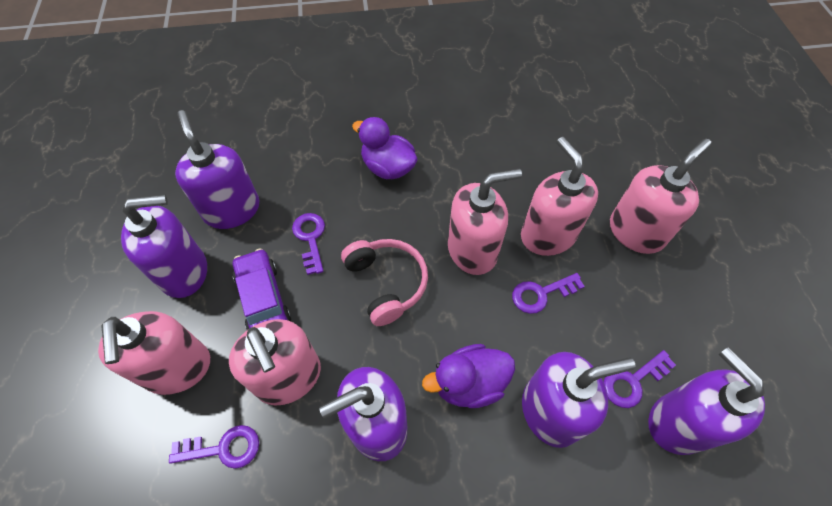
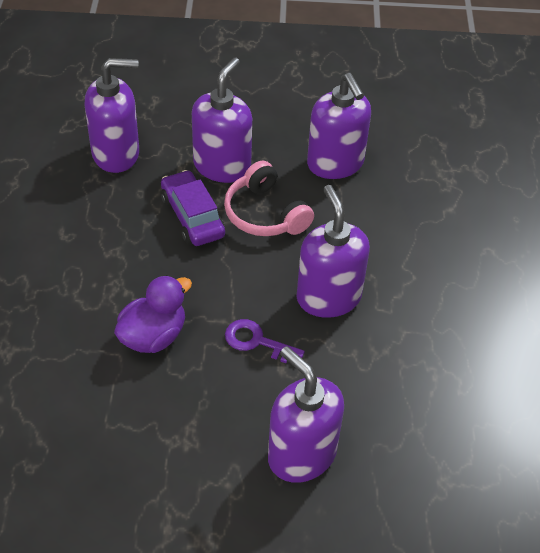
pink soap dispenser: [98,311,210,395] [229,319,321,405] [448,169,522,275] [521,137,598,256] [610,139,711,254] = 5 -> none = 0
purple duck: [352,117,418,179] [422,344,515,408] = 2 -> [114,275,192,353] = 1
purple key: [169,425,259,469] [292,213,325,275] [512,273,585,314] [604,350,676,408] = 4 -> [225,319,305,363] = 1

